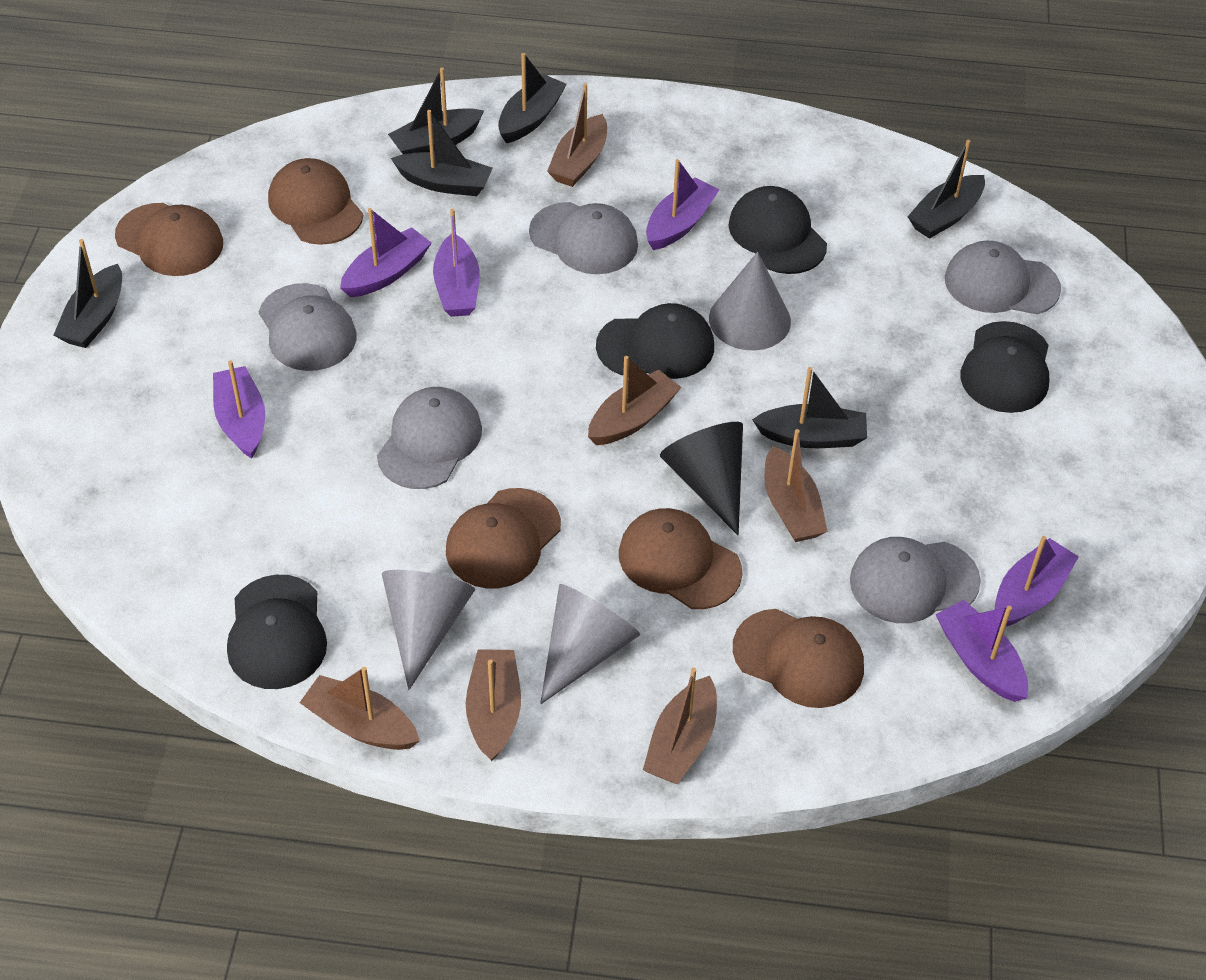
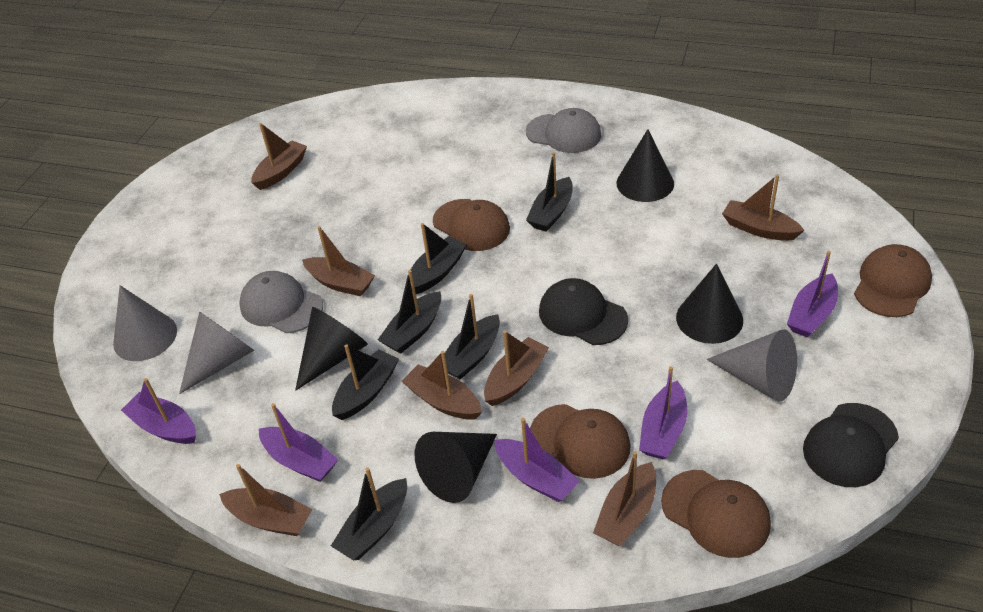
black cap: [227,575,327,689] [596,303,714,379] [728,186,827,274] [960,321,1049,413] = 4 -> [539,278,628,345] [803,403,899,487] = 2
black cone: [660,422,743,535] = 1 -> [295,307,368,391] [415,432,497,503] [616,129,674,202] [676,264,743,344] = 4
brown boat: [299,667,420,750] [466,649,521,761] [547,83,607,187] [588,356,681,445] [643,668,717,784] [764,429,828,542] = 6 -> [219,464,313,536] [252,123,307,190] [302,226,375,296] [402,351,482,420] [484,330,549,406] [593,451,656,546] [722,174,805,241] = 7
brown cap: [115,203,223,276] [268,158,363,245] [446,488,561,588] [619,508,743,609] [733,609,864,708] = 5 -> [433,199,510,251] [530,404,630,479] [661,470,771,558] [854,244,932,317] = 4
grey cap: [259,283,356,371] [377,387,482,489] [529,202,638,274] [850,537,981,623] [945,240,1061,314] = 5 -> [239,271,323,333] [526,108,601,153] = 2
purple boat: [213,360,265,459] [340,208,432,297] [433,209,480,317] [646,159,719,250] [935,600,1028,702] [995,536,1079,626] = 6 -> [121,378,196,444] [259,403,339,482] [494,418,580,502] [639,366,687,459] [787,251,838,338] = 5

